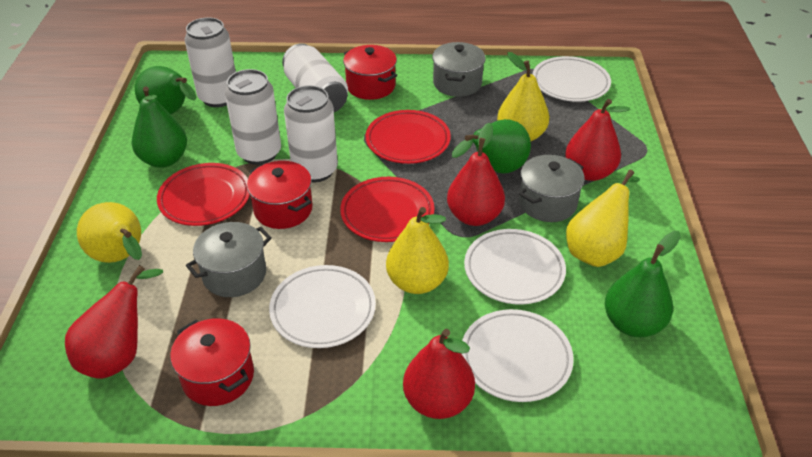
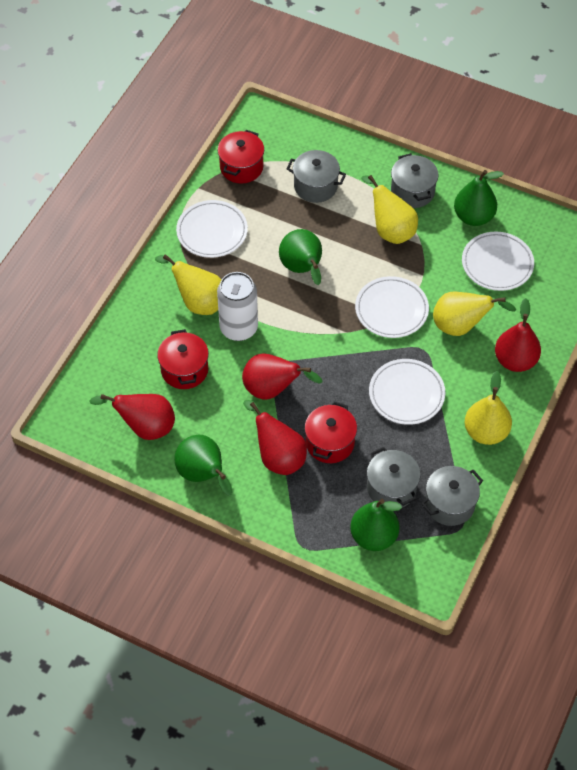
grey pot: [186,222,272,297] [432,42,486,97] [519,155,585,222] = 3 -> [286,150,346,203] [367,447,420,508] [391,153,439,208] [421,466,483,526] = 4
red plate: [157,163,250,226] [340,177,434,242] [366,110,451,164] = 3 -> none = 0
white can: [185,17,236,107] [225,69,281,165] [282,43,348,112] [284,85,338,183] = 4 -> [217,272,258,341] = 1

